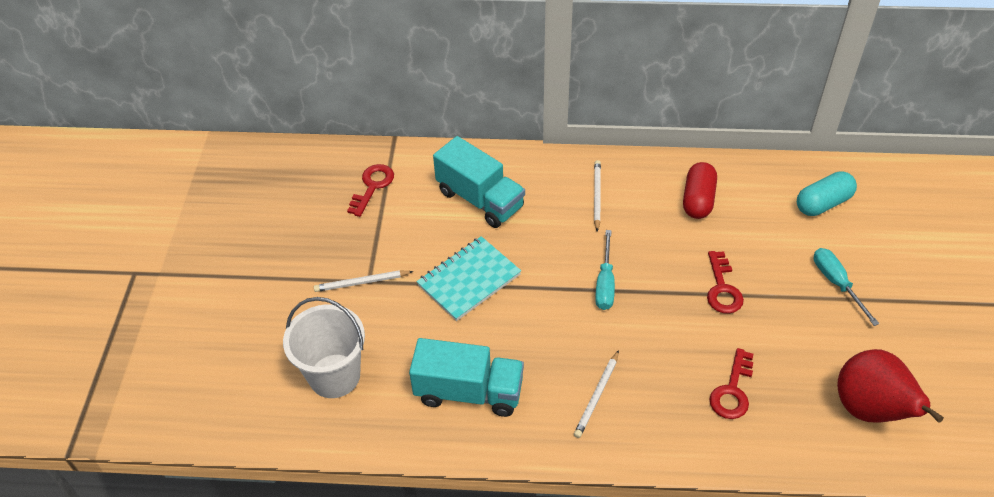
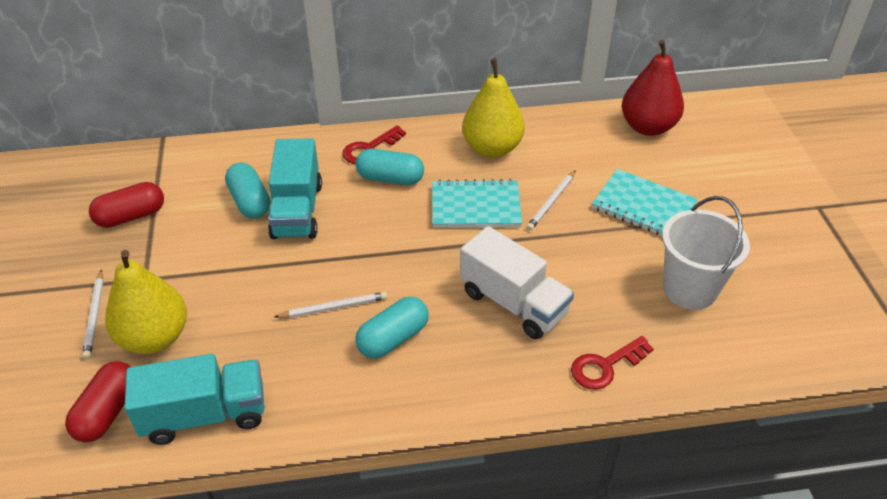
red capsule: [683,162,717,219] = 1 -> [65,361,131,442] [89,182,164,228] = 2
red key: [347,164,394,217] [707,251,744,314] [709,348,753,419] = 3 -> [342,126,406,164] [571,336,654,390] = 2
turquoise capsule: [797,171,857,216] = 1 -> [225,162,270,219] [355,297,429,358] [356,149,424,185] = 3
turquoise notebook: [416,236,521,321] = 1 -> [432,179,522,228] [592,169,698,236] = 2
turquoise screwdriver: [595,230,615,310] [814,248,879,326] = 2 -> none = 0
white truck: none = 0 -> [460,226,574,339] = 1
yellow pear: none = 0 -> [105,250,187,354] [462,58,525,158] = 2

